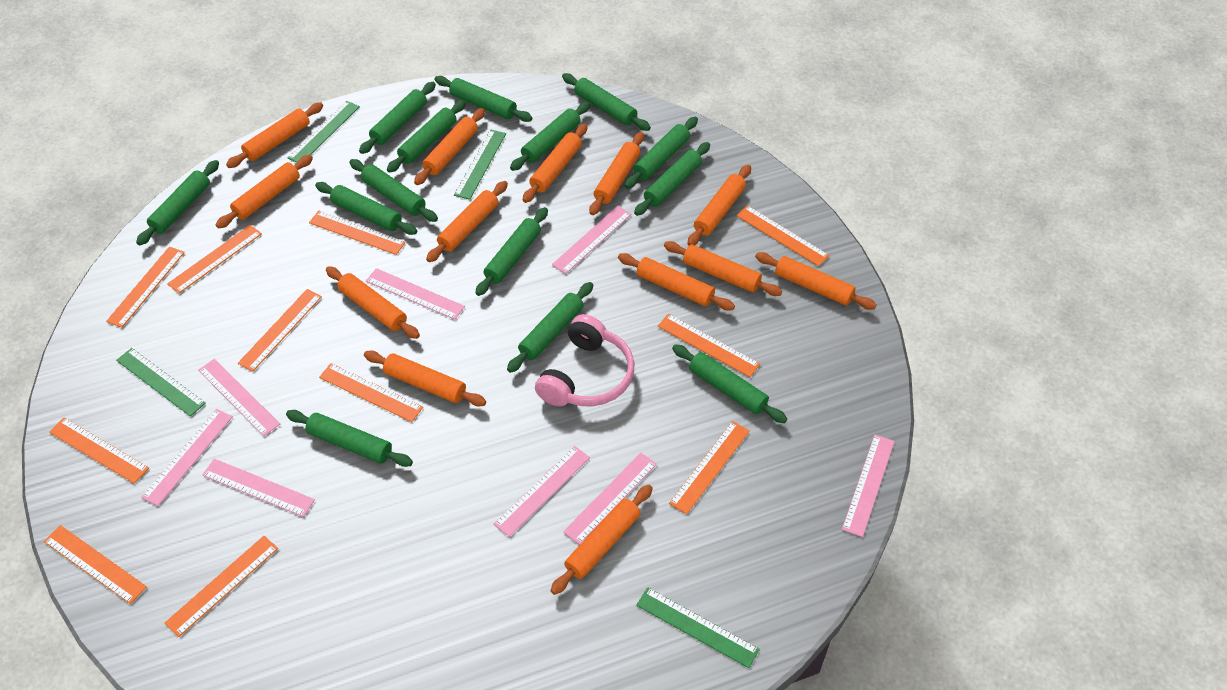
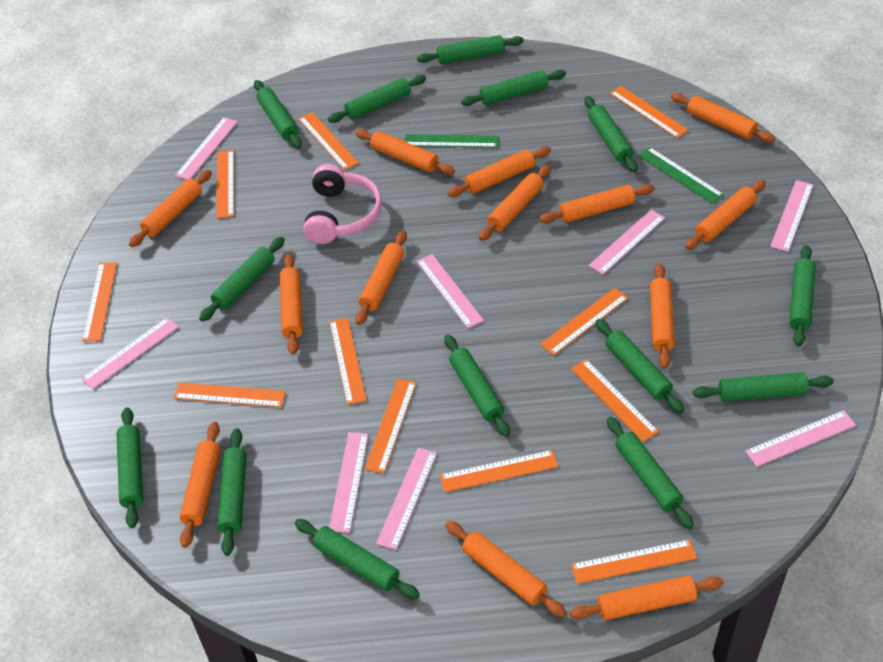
green ruler: [116,348,206,417] [288,101,360,163] [454,130,506,200] [636,587,760,668] = 4 -> [405,134,498,148] [638,147,724,204] = 2

